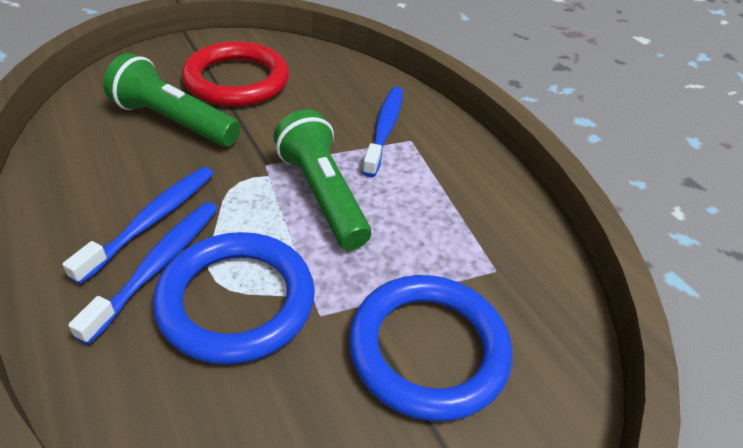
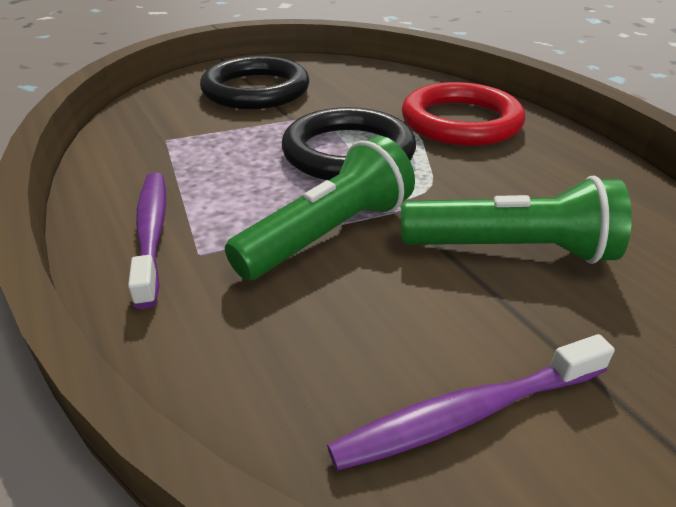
black ring: none = 0 -> [200,56,310,109] [282,107,416,180] = 2
blue ring: [153,232,315,365] [349,275,512,422] = 2 -> none = 0
blue toothbrush: [62,167,214,285] [68,202,218,345] [362,87,403,177] = 3 -> none = 0
purple toothbrush: none = 0 -> [128,172,166,309] [327,334,615,471] = 2

